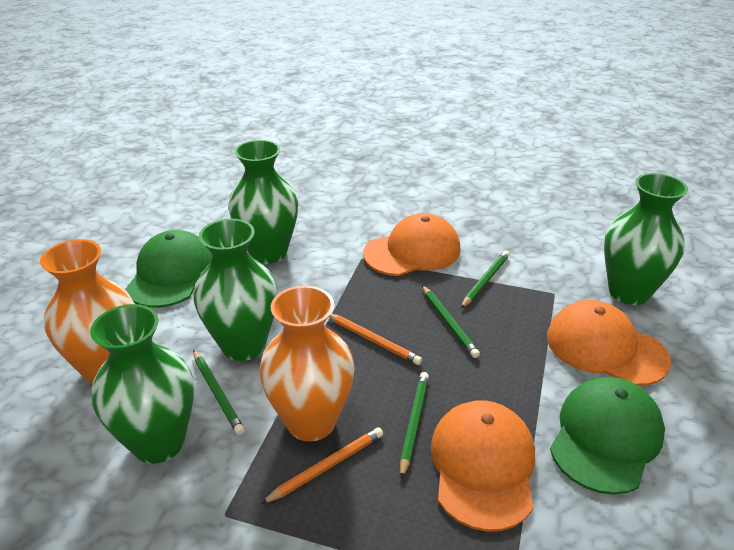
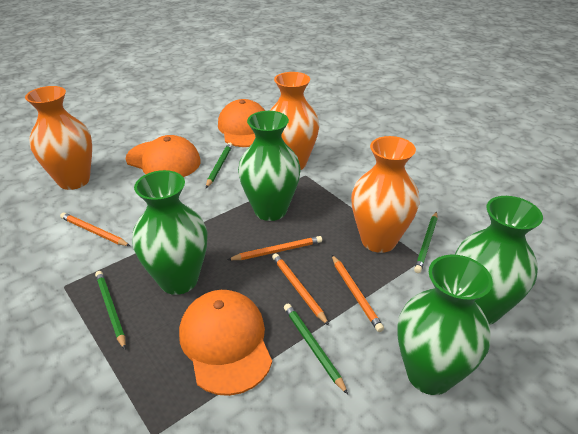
green cap: [125,230,212,308] [550,377,665,495] = 2 -> none = 0
orange pencil: [261,427,383,504] [329,314,422,365] = 2 -> [60,213,130,246] [227,236,322,260] [272,253,329,326] [332,255,384,332] = 4
orange vase: [40,239,135,385] [260,285,355,442] = 2 -> [25,86,92,190] [270,72,320,170] [351,136,420,253] = 3

